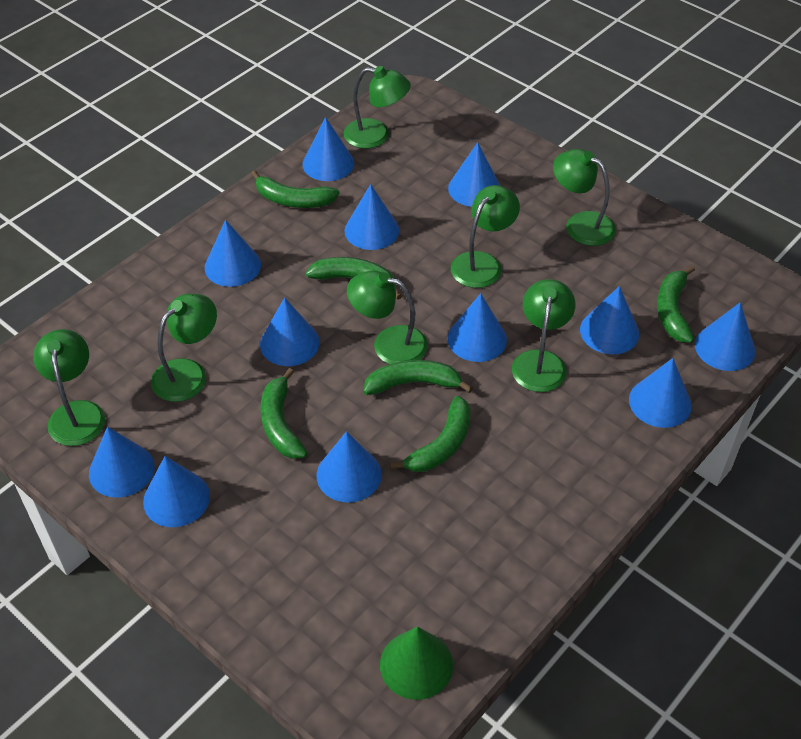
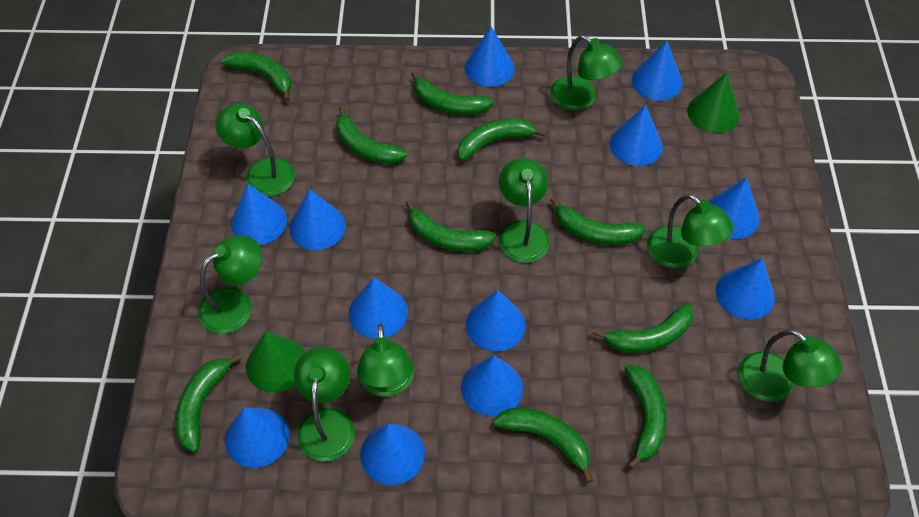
green banana: [251,170,339,208] [261,368,308,459] [306,257,402,299] [363,360,473,395] [390,396,471,472] [657,266,695,343] = 6 -> [176,353,242,453] [222,51,291,102] [336,106,407,164] [406,200,496,252] [411,71,493,115] [458,118,546,161] [493,408,593,483] [550,197,646,245] [593,303,694,353] [624,364,667,470] = 10
green cone: [380,626,453,700] = 1 -> [246,331,305,393] [687,72,740,133] = 2
green lamp: [33,329,105,446] [151,294,217,402] [343,66,411,149] [347,270,428,364] [451,185,520,288] [512,279,576,392] [553,149,616,246] = 7 -> [198,235,262,334] [215,103,295,196] [294,347,355,462] [357,324,414,397] [499,158,550,263] [550,35,623,111] [647,194,733,268] [738,329,842,402] = 8

